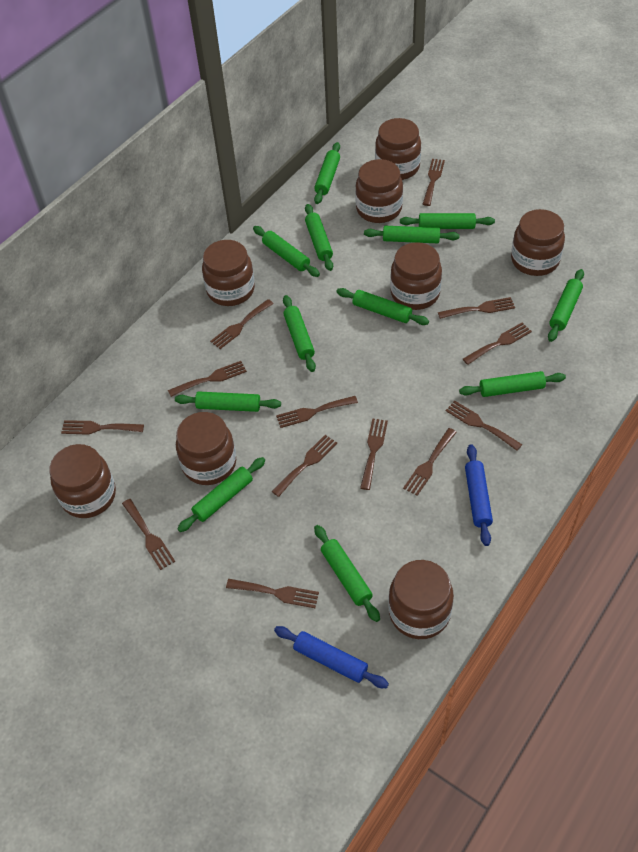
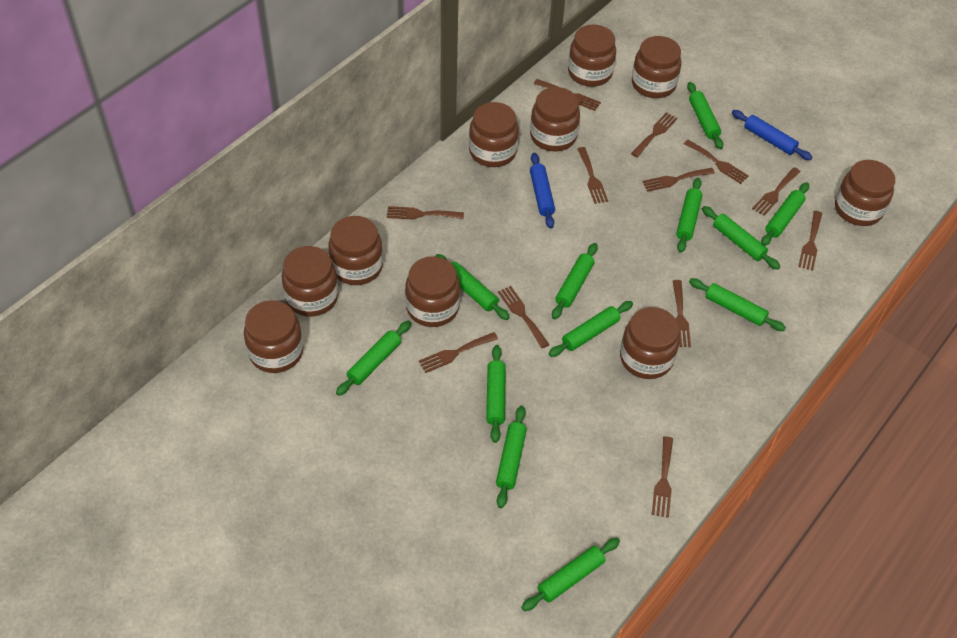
brown fork: [61,420,144,435] [122,499,175,570] [168,361,247,397] [210,299,274,349] [226,579,319,608] [272,435,337,497] [276,396,358,428] [360,418,388,490] [403,428,457,496] [423,159,445,206] [438,297,515,319] [446,401,522,451] [463,322,532,365] = 13 -> [387,206,464,220] [419,332,498,373] [498,286,550,348] [534,79,601,111] [577,147,608,204] [631,112,678,158] [642,168,715,192] [652,436,673,518] [673,280,691,347] [684,140,749,184] [752,167,801,216] [798,211,822,271] = 12
brown jar: [49,444,116,518] [176,412,236,485] [202,240,255,306] [355,159,403,223] [375,118,421,180] [388,560,454,639] [390,242,442,310] [511,209,565,276] = 8 -> [244,300,303,373] [282,246,338,317] [328,216,383,285] [405,256,460,327] [469,102,519,167] [530,87,580,151] [568,24,616,87] [620,307,680,379] [632,36,681,98] [835,160,895,226] = 10

